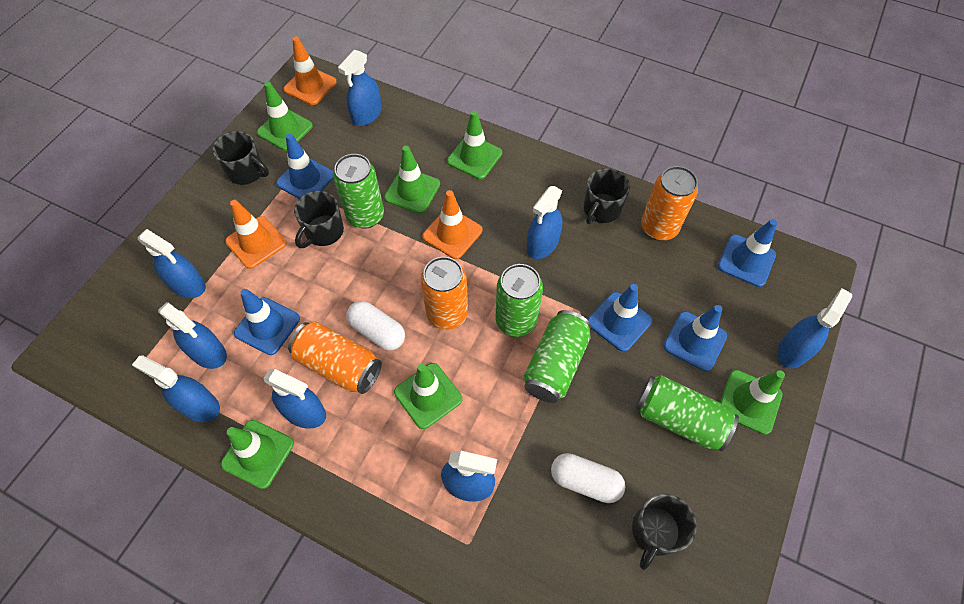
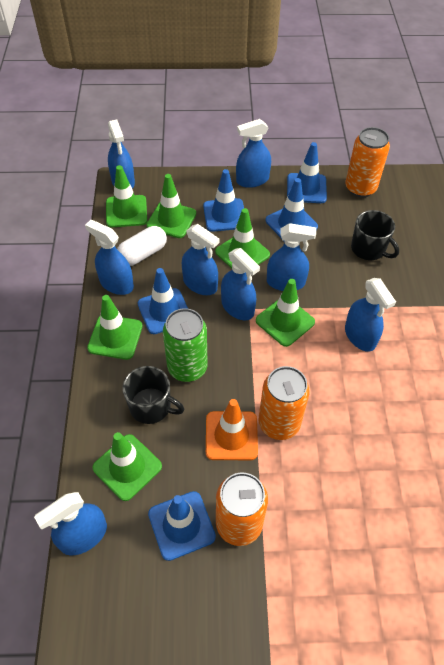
black mug: [212,131,269,185] [294,191,344,248] [584,168,630,224] [632,494,697,570] = 4 -> [123,366,185,424] [351,210,399,260] = 2
green can: [333,154,384,229] [496,264,543,337] [523,310,591,403] [636,375,739,451] = 4 -> [163,308,208,382] = 1
orange traffic cone: [225,200,287,269] [283,37,337,105] [422,190,482,259] = 3 -> [206,399,258,460] = 1
white capsule: [346,301,405,351] [551,453,625,503] = 2 -> [117,226,167,266] = 1

